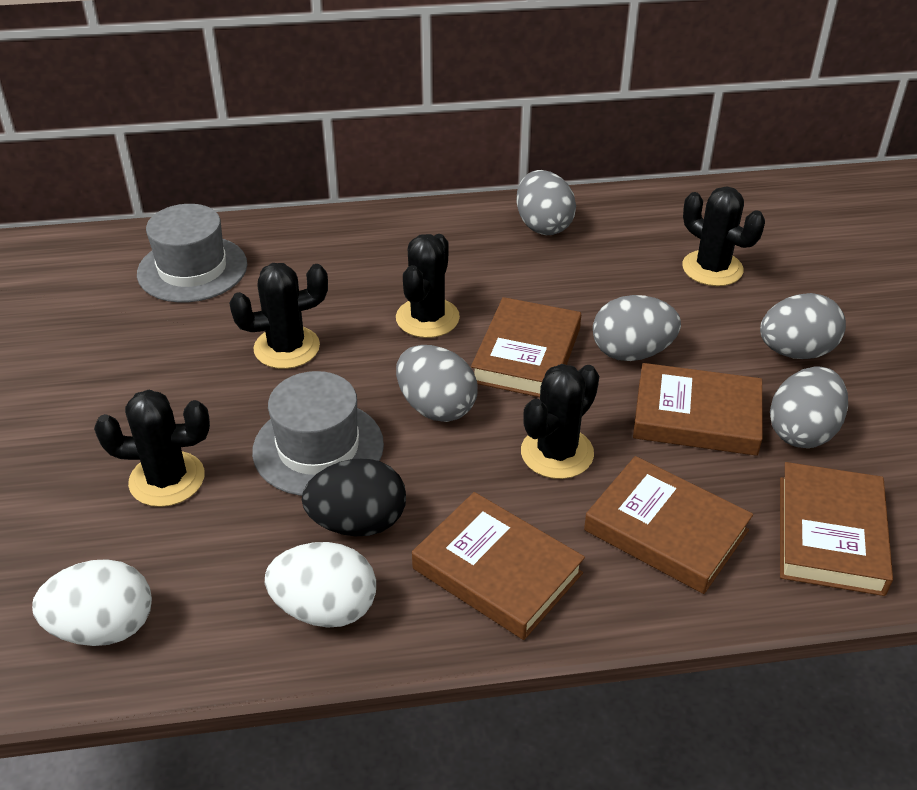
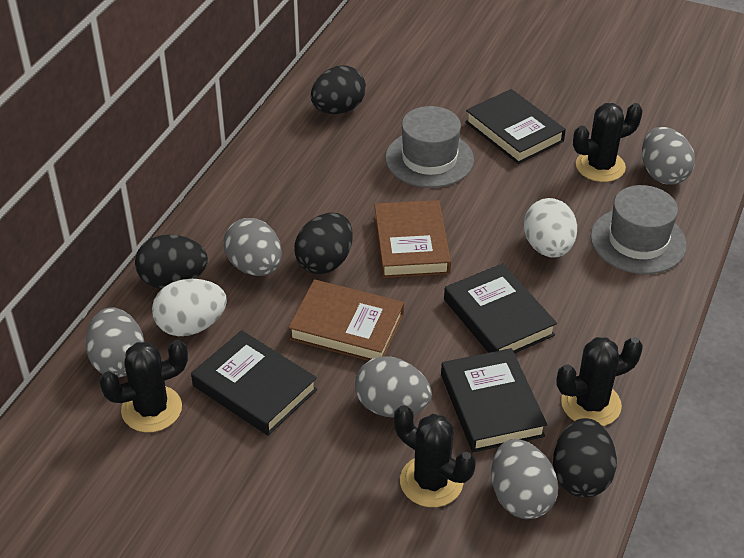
black book: none = 0 -> [191,330,317,435] [441,348,547,452] [444,263,557,353] [465,89,566,164] = 4
black cactus: [94,390,210,507] [229,263,328,369] [396,234,460,338] [521,364,599,479] [682,186,765,286] = 5 -> [99,340,188,432] [394,405,476,507] [556,337,643,426] [573,103,643,182] = 4
black egg: [302,458,406,536] = 1 -> [135,235,208,289] [294,213,353,274] [311,65,366,114] [553,418,617,497] = 4
brown book: [412,492,585,640] [471,297,581,397] [584,456,753,594] [633,363,763,456] [780,462,893,596] = 5 -> [288,279,404,361] [374,200,451,278] = 2

